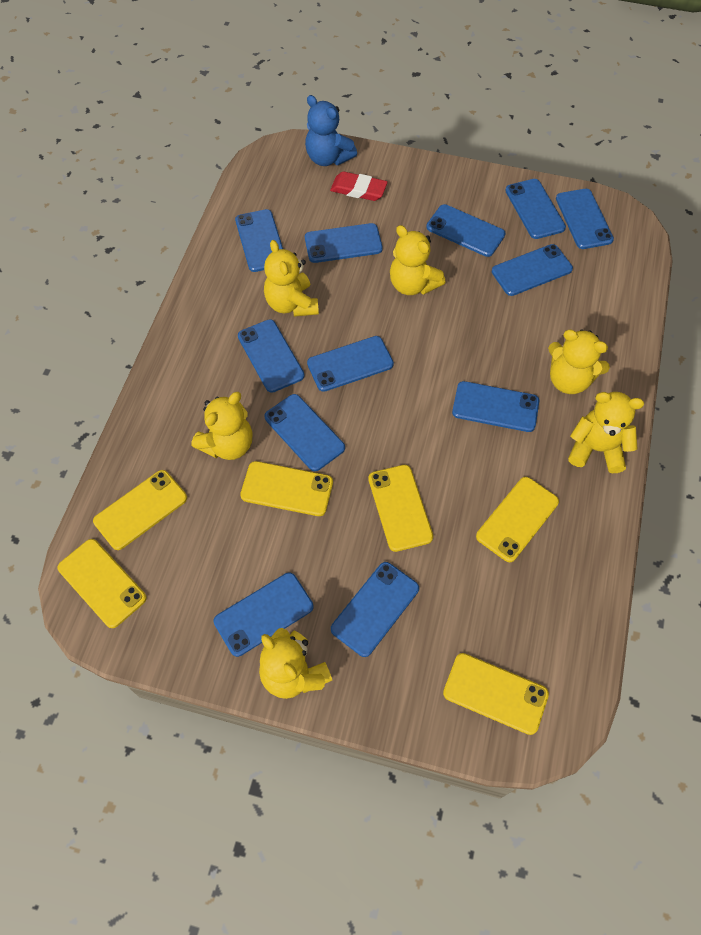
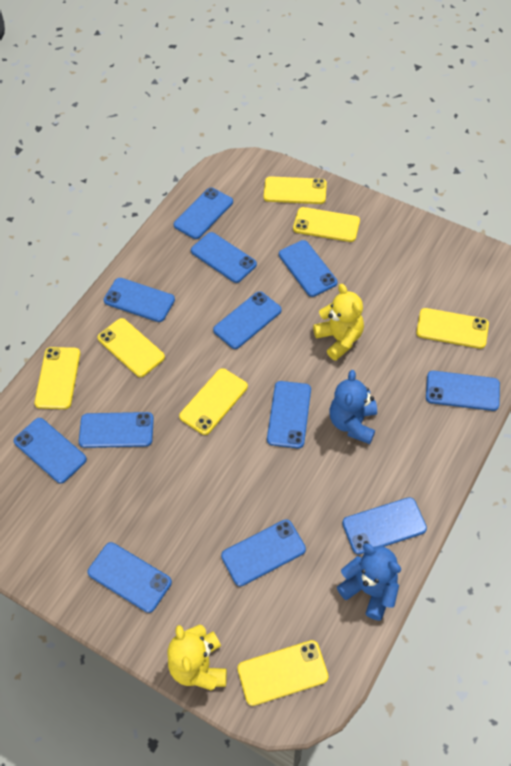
blue teddy bear: [305,95,357,166] = 1 -> [329,370,377,444] [337,543,401,621] = 2
red eraser: [330,171,388,201] = 1 -> none = 0
yellow phone: [57,539,147,628] [93,470,187,550] [240,461,333,516] [368,465,433,552] [443,653,549,735] [476,477,559,562] = 6 -> [34,347,80,409] [98,318,165,377] [179,368,248,435] [237,640,329,706] [264,176,327,204] [293,207,360,242] [416,308,489,349] = 7
yellow teddy bear: [191,392,253,460] [259,628,332,699] [264,240,319,317] [390,225,446,295] [548,329,610,394] [568,392,644,473] = 6 -> [167,624,227,690] [313,284,364,361] = 2

